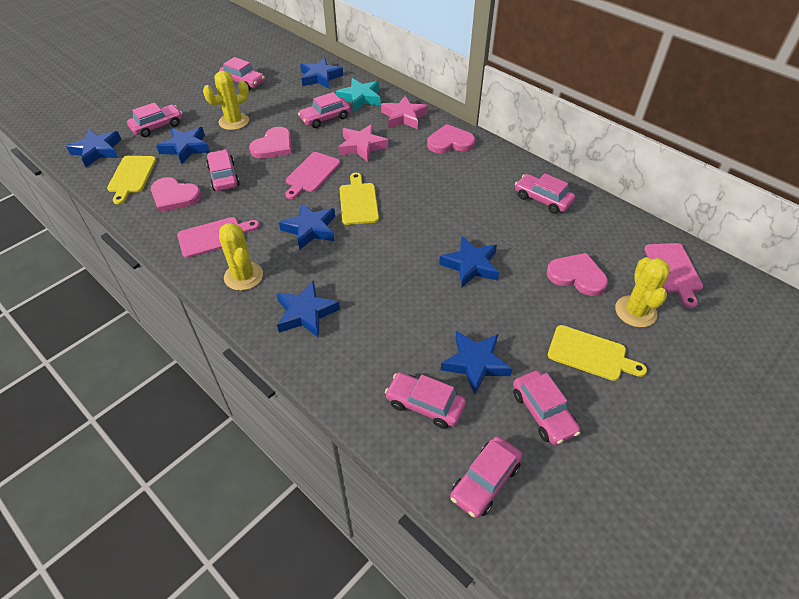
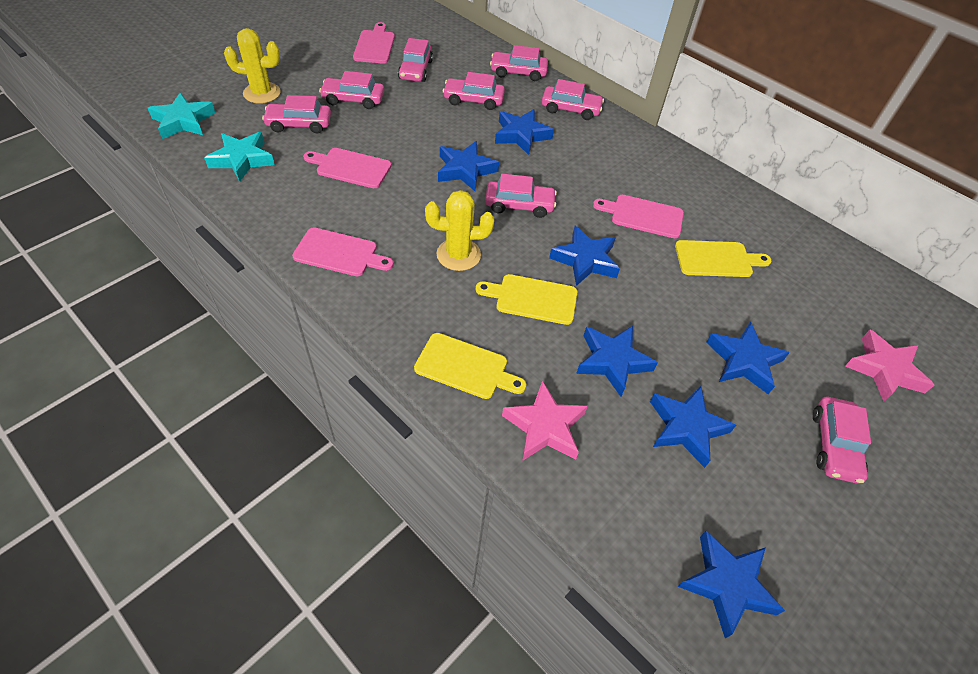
pink cutting board: [177,217,259,258] [285,152,340,199] [644,243,703,308] = 3 -> [292,227,394,276] [303,148,392,188] [353,22,395,64] [593,195,684,238] = 4
pink heart: [151,177,201,212] [249,127,291,159] [427,124,475,153] [546,253,608,296] = 4 -> none = 0
turquoise star: [336,78,381,111] = 1 -> [148,92,215,139] [204,132,275,182] = 2
yellow cactus: [203,71,249,130] [219,223,263,291] [615,257,670,327] = 3 -> [224,28,281,104] [425,190,494,271] = 2

